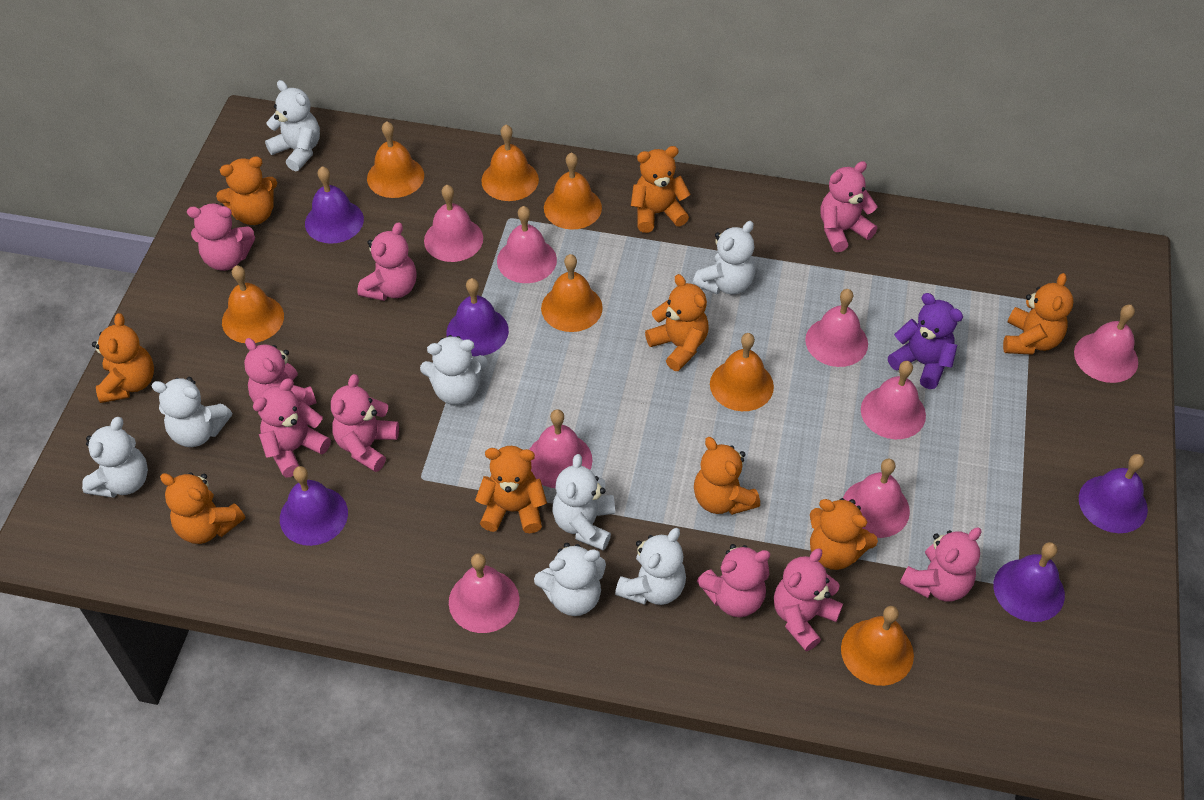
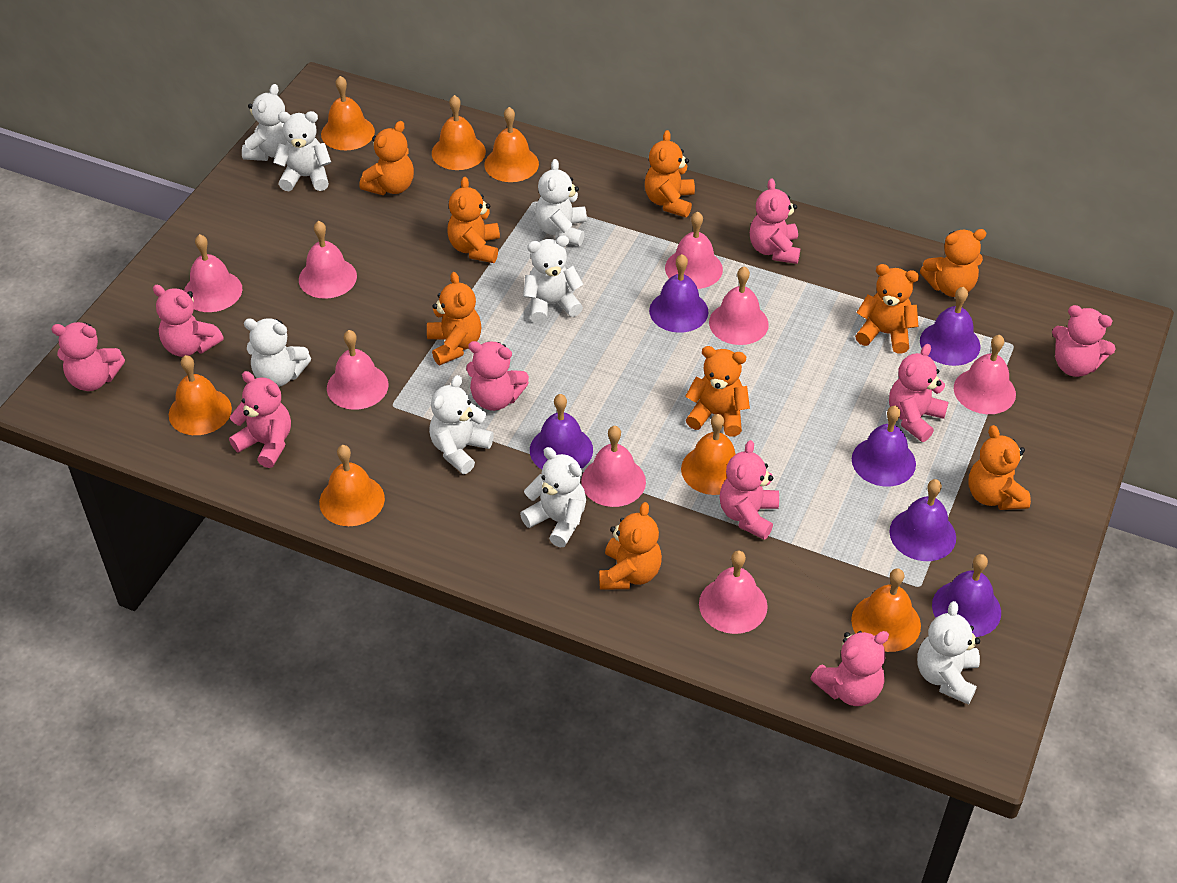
purple bell: [280,466,348,546] [305,166,364,244] [447,278,509,356] [993,542,1065,622] [1079,454,1148,533] = 5 -> [530,394,593,469] [649,254,709,333] [852,406,916,486] [889,479,956,561] [920,287,980,366] [932,554,1001,637] = 6
purple teddy bear: [888,293,963,389] = 1 -> none = 0

